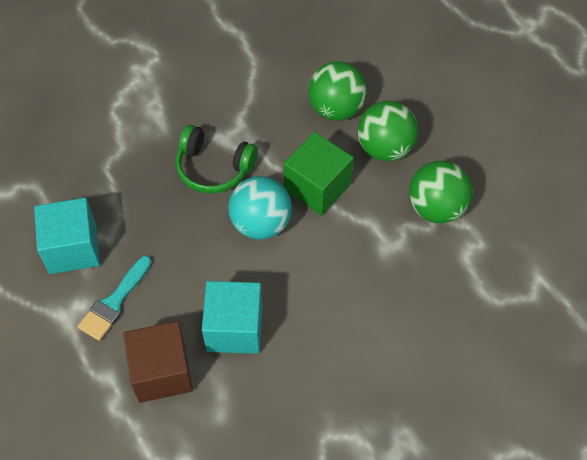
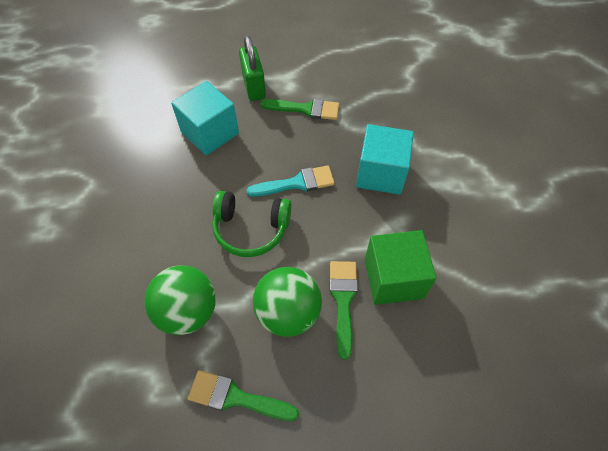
brown cube: [123,321,193,403] = 1 -> none = 0
green ball: [308,61,367,121] [358,101,418,161] [409,161,473,223] = 3 -> [144,265,216,335] [253,267,322,337] = 2
green brush: none = 0 -> [188,370,299,421] [260,99,339,120] [329,261,358,359] = 3
green padlock: none = 0 -> [239,36,266,101] = 1
turquoise ball: [228,176,292,240] = 1 -> none = 0

